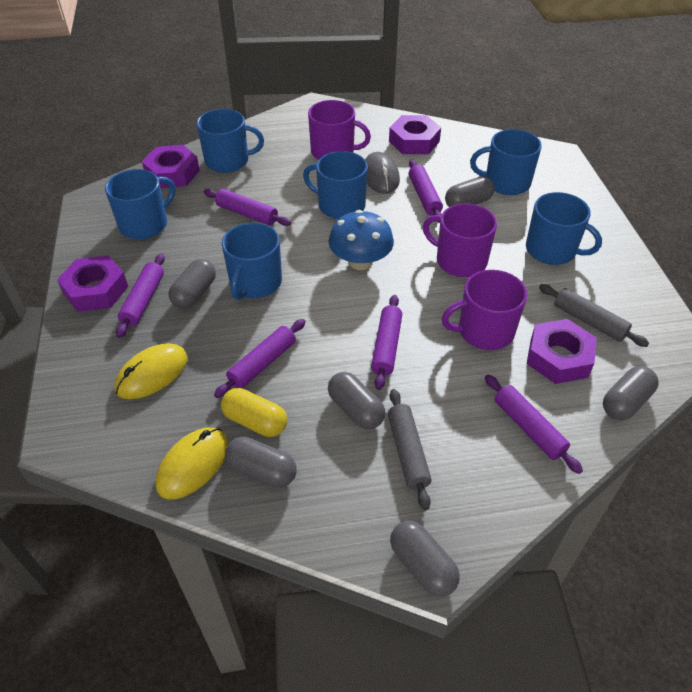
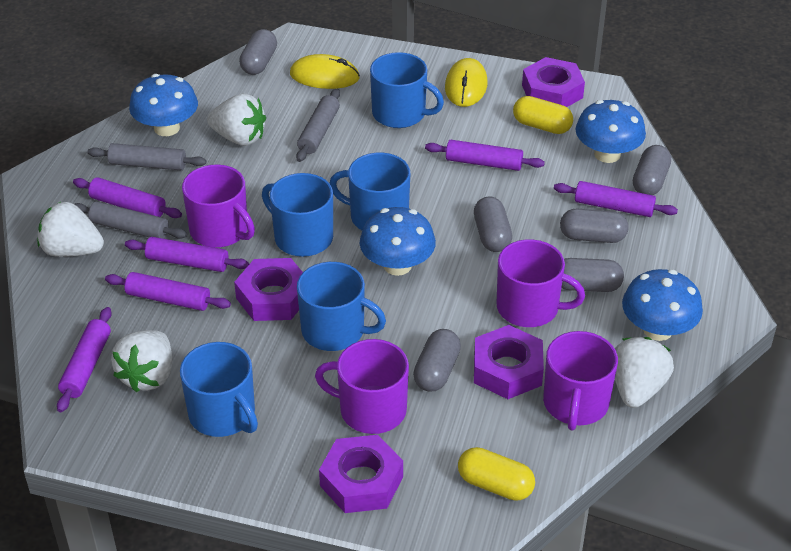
blue mug: [105,169,175,239] [197,109,264,173] [222,223,282,300] [303,151,368,219] [470,129,542,195] [526,192,602,265] = 6 -> [180,342,258,437] [262,173,333,257] [297,262,386,351] [329,153,410,230] [370,52,444,128] = 5
blue mushroom: [328,210,394,270] = 1 -> [129,74,198,136] [360,207,436,276] [575,100,646,163] [622,269,703,341] = 4
grey mouse: [365,152,400,194] = 1 -> none = 0
grey rolling pin: [388,389,432,510] [539,284,649,347] = 2 -> [75,201,187,239] [88,143,206,170] [296,88,340,162] = 3
purple mug: [308,100,371,160] [423,204,497,277] [441,270,527,350] = 3 -> [182,165,255,248] [315,339,409,434] [497,239,585,327] [543,331,618,431] = 4
white strawberry: none = 0 -> [37,202,104,257] [111,330,172,392] [207,93,266,146] [615,337,674,408] = 4
yellow capsule: [221,388,287,437] = 1 -> [458,447,535,501] [513,96,573,134] = 2

